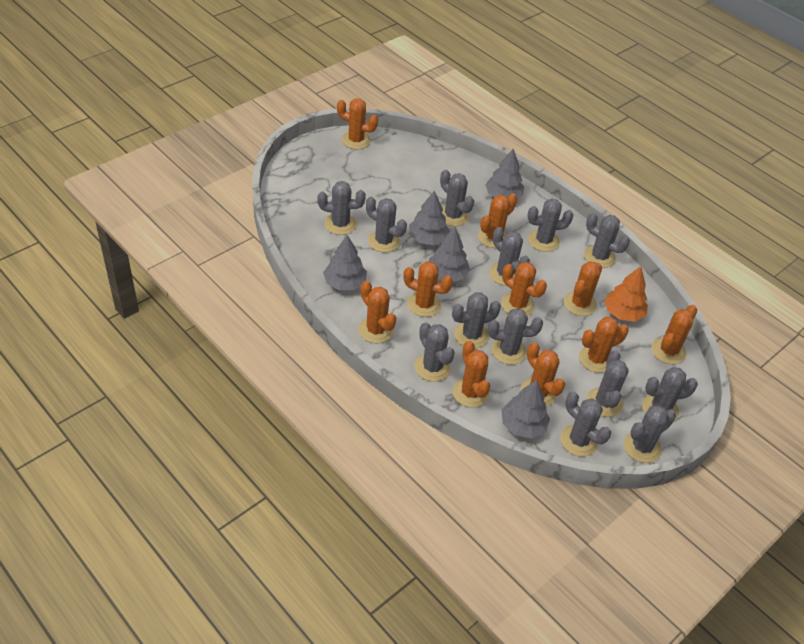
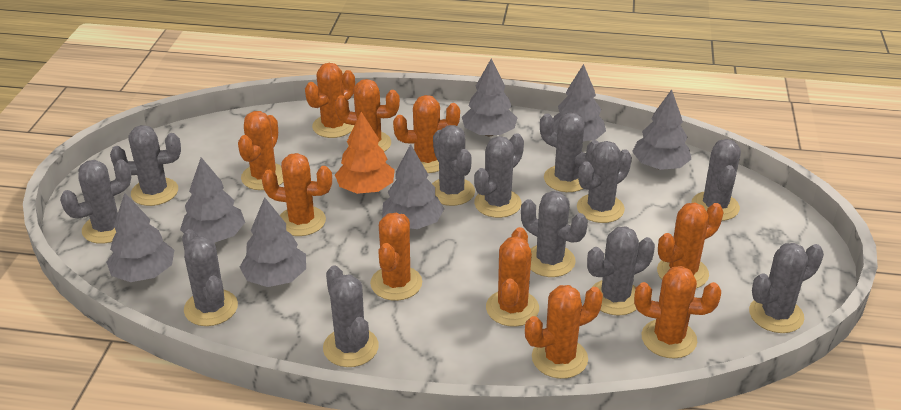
grey cactus: [318,181,366,235] [366,197,407,253] [415,322,455,382] [440,170,474,226] [452,292,501,348] [488,308,543,365] [489,227,530,286] [527,199,574,252] [560,392,611,457] [584,213,630,268] [586,350,629,417] [624,405,676,463] [642,367,698,422] = 13 -> [60,159,131,244] [110,125,181,206] [182,229,238,326] [323,265,379,367] [432,125,475,206] [474,133,524,218] [521,191,588,277] [540,113,599,192] [577,141,632,223] [587,226,655,316] [692,139,741,221] [749,243,824,333] = 12
grey tree: [323,235,367,290] [409,190,450,245] [429,227,470,282] [485,149,524,199] [501,380,550,438] = 5 -> [106,193,174,282] [180,157,245,243] [240,197,306,287] [382,144,444,229] [462,59,517,136] [553,64,606,141] [632,90,691,170] = 7

